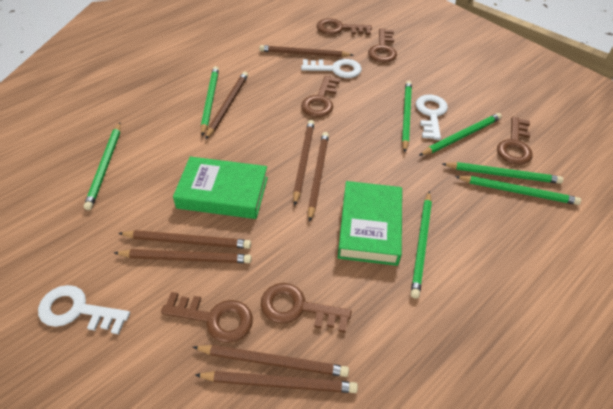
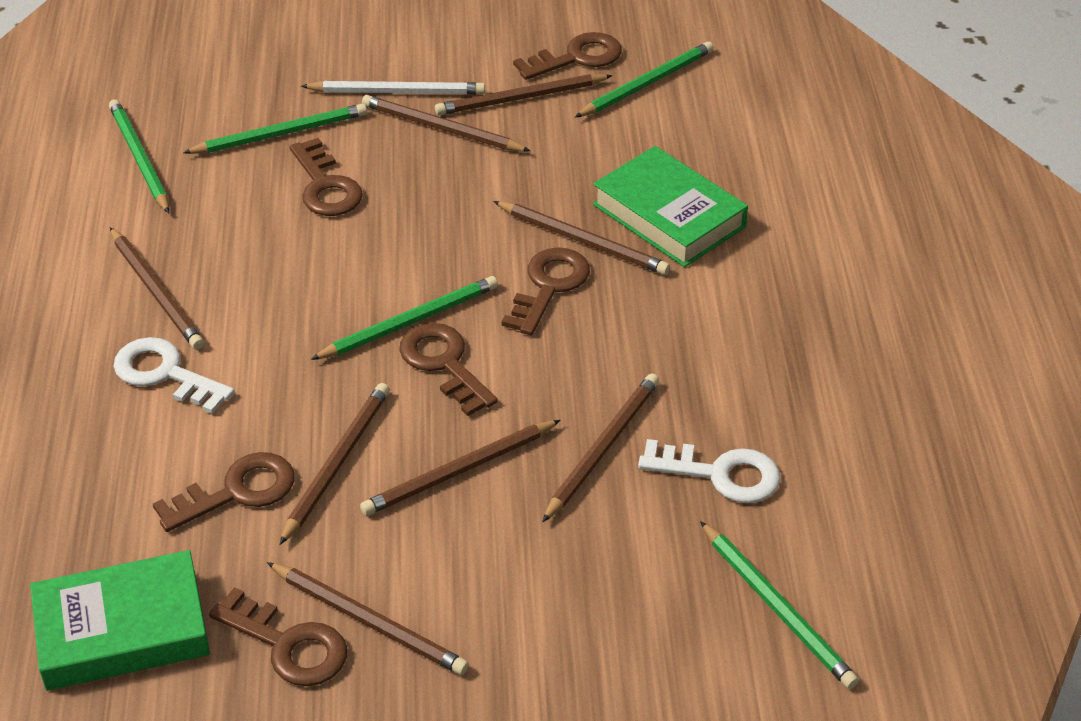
green pencil: [84,123,121,210] [201,66,219,136] [402,81,412,152] [411,191,432,299] [419,113,502,156] [442,162,563,184] [455,176,581,205] = 7 -> [109,99,169,213] [183,103,367,154] [311,276,498,360] [575,41,714,117] [700,521,859,689] = 5
white key: [38,285,130,334] [301,59,362,78] [416,95,448,140] = 3 -> [114,337,235,414] [638,439,781,503] = 2
white pencil: none = 0 -> [301,81,485,95] = 1

